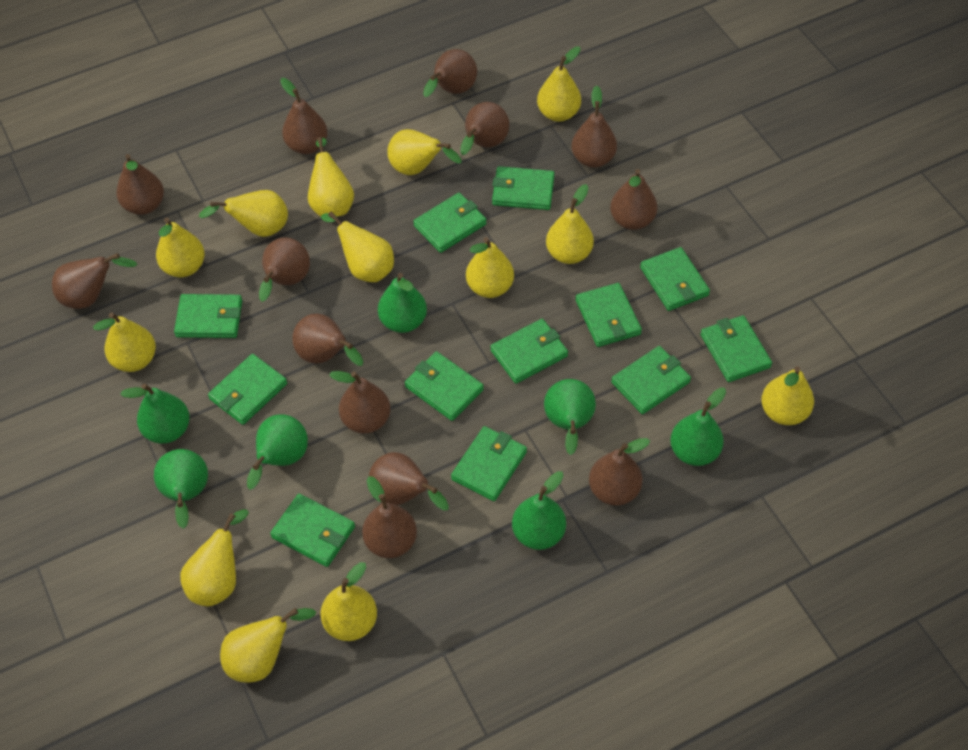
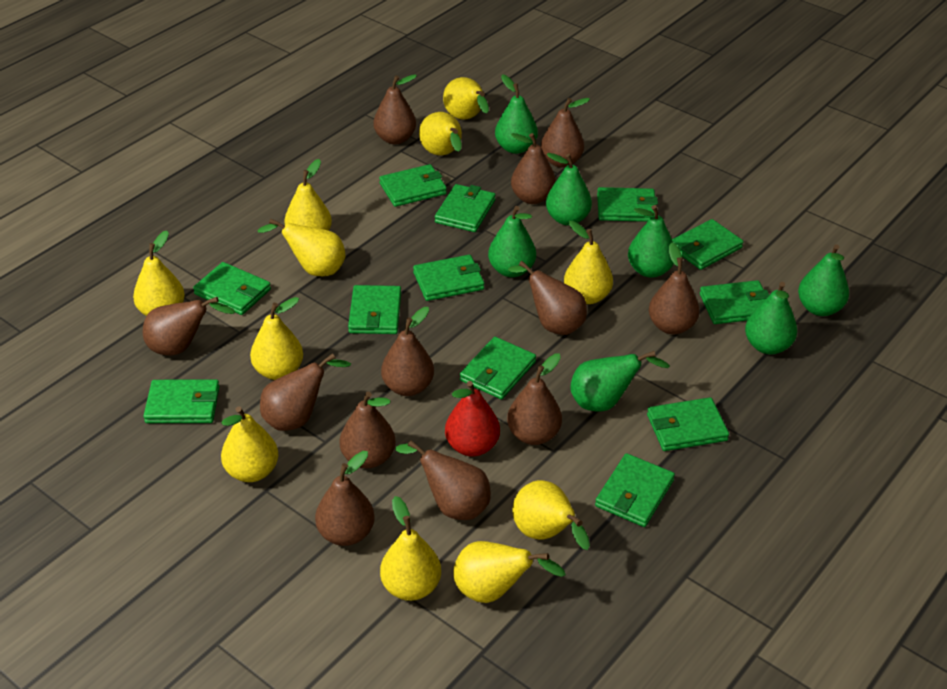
brown pear: [52,253,137,309] [116,154,164,215] [259,237,310,302] [280,78,328,154] [292,314,363,366] [329,371,391,433] [362,476,417,558] [369,452,449,511] [423,49,477,97] [460,102,509,155] [572,86,617,168] [589,438,650,505] [610,169,657,230] = 13 -> [143,297,236,355] [260,353,351,431] [315,451,375,546] [340,392,396,468] [374,74,417,144] [381,307,434,396] [395,440,491,520] [507,354,562,445] [508,261,587,335] [511,133,556,204] [541,98,590,168] [649,243,700,334] = 12
red pear: none = 0 -> [445,381,500,457] = 1
yellow pear: [93,312,156,372] [156,218,205,277] [180,509,249,606] [199,190,288,237] [220,608,316,683] [308,137,354,217] [321,212,394,282] [321,562,377,641] [387,129,462,175] [466,237,514,298] [537,46,581,122] [546,184,594,264] [761,366,814,425] = 13 -> [133,231,185,316] [221,406,278,482] [250,297,303,380] [257,219,345,276] [285,159,332,231] [380,496,441,601] [419,112,462,155] [443,77,489,120] [453,541,566,603] [512,480,590,550] [564,221,613,304] = 11

